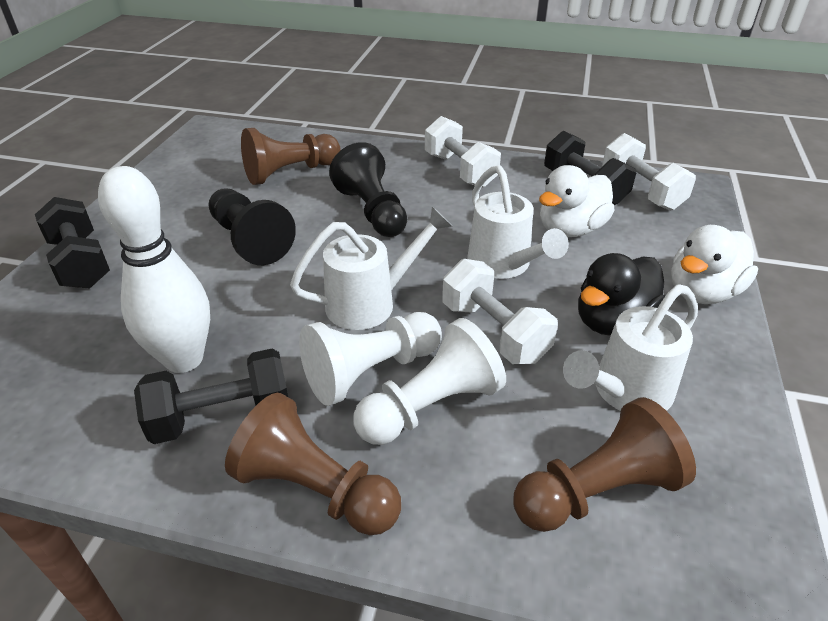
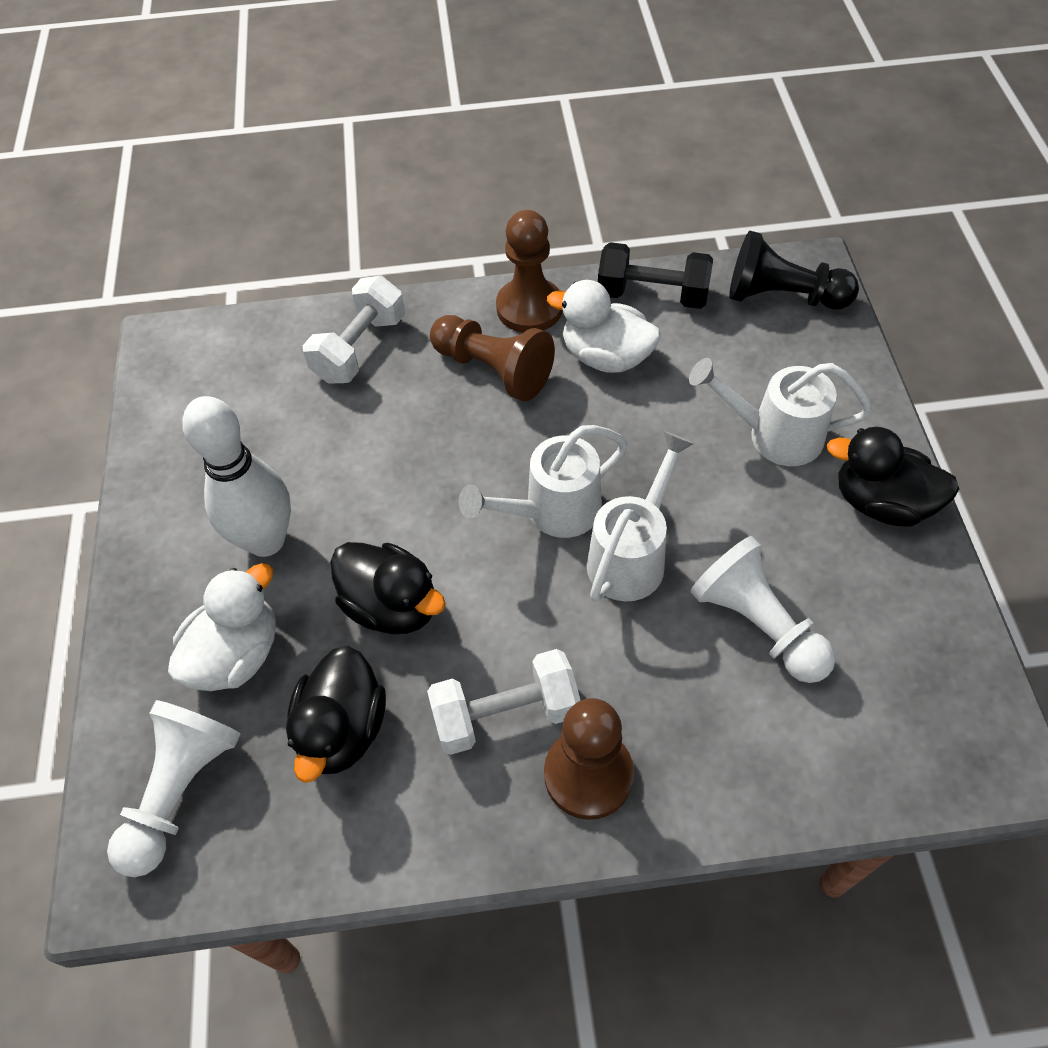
black duck: [578,253,666,336] = 1 -> [286,646,386,783] [330,542,446,634] [827,427,959,527] = 3
black dumbbell: [35,197,110,289] [134,349,288,444] [544,131,636,205] = 3 -> [598,242,713,309] = 1
black pawn: [208,189,296,265] [329,142,407,237] = 2 -> [729,231,859,310] = 1
white dumbbell: [425,116,501,188] [442,259,558,364] [602,133,696,211] = 3 -> [303,276,405,384] [427,649,580,755] = 2

